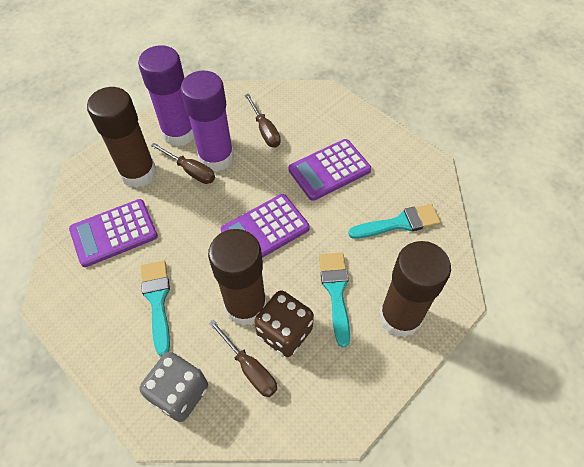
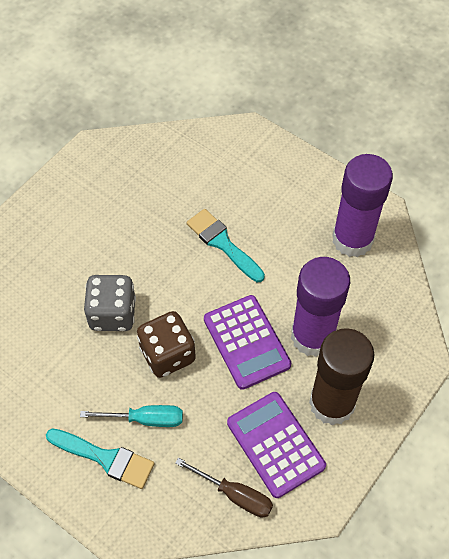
brown glue stick: [87,87,157,188] [208,229,266,326] [379,241,451,337] = 3 -> [309,328,374,426] = 1
brown screwdriver: [151,143,215,184] [209,320,277,397] [245,94,281,148] = 3 -> [175,458,273,517] = 1
purple calculator: [69,199,158,267] [221,194,310,258] [288,139,371,201] = 3 -> [204,295,291,390] [227,392,326,498] = 2
turquoise brush: [141,261,170,356] [319,253,350,347] [348,204,441,239] = 3 -> [46,428,155,489] [186,209,265,282] = 2
turquoise screwdriver: none = 0 -> [80,405,183,427] = 1

